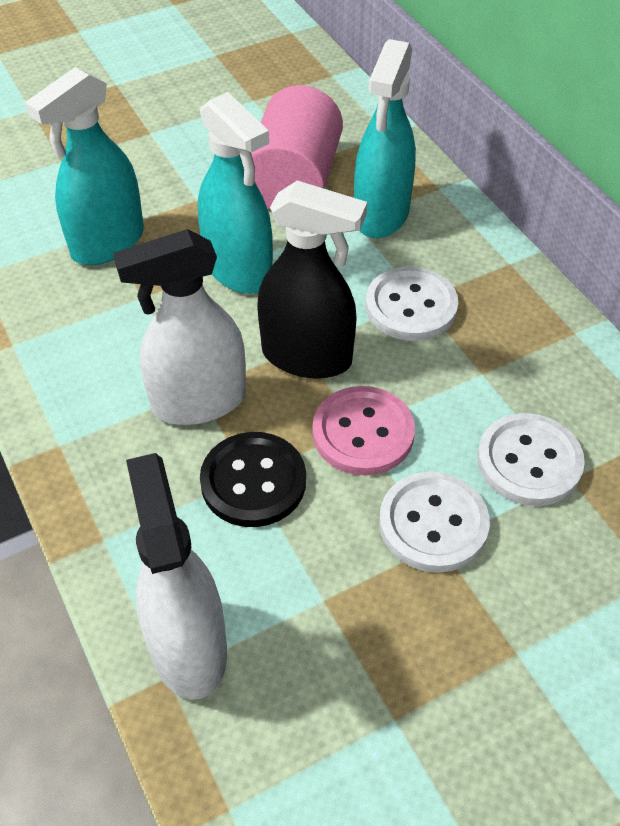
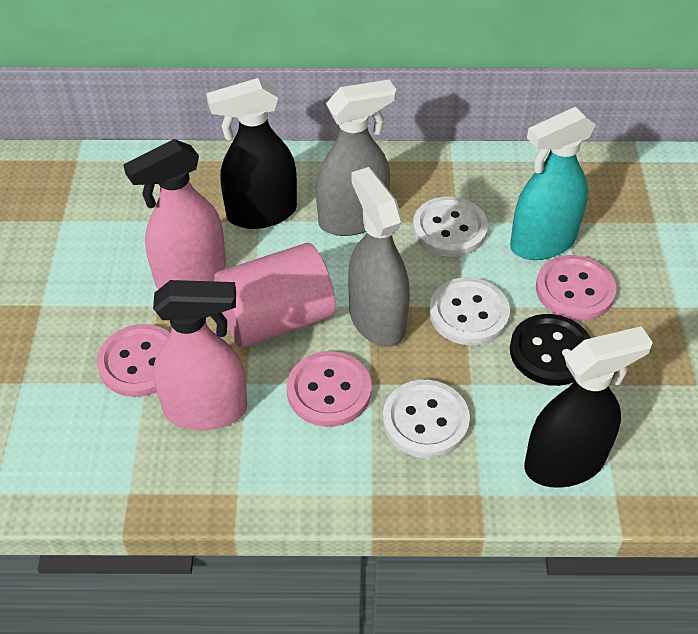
black spray bottle: [257,180,367,379] = 1 -> [206,78,297,229] [524,326,653,488] = 2
grey spray bottle: none = 0 -> [316,79,396,236] [348,167,410,347] = 2
pink button: [312,386,415,475] = 1 -> [97,324,170,397] [287,351,372,427] [536,255,616,321] = 3
pink spray bottle: none = 0 -> [123,139,226,289] [153,280,247,430] = 2
turquoise spray bottle: [25,67,144,265] [198,92,273,294] [354,39,416,238] = 3 -> [510,107,596,260] = 1
white spray bottle: [113,229,246,425] [126,453,227,700] = 2 -> none = 0

